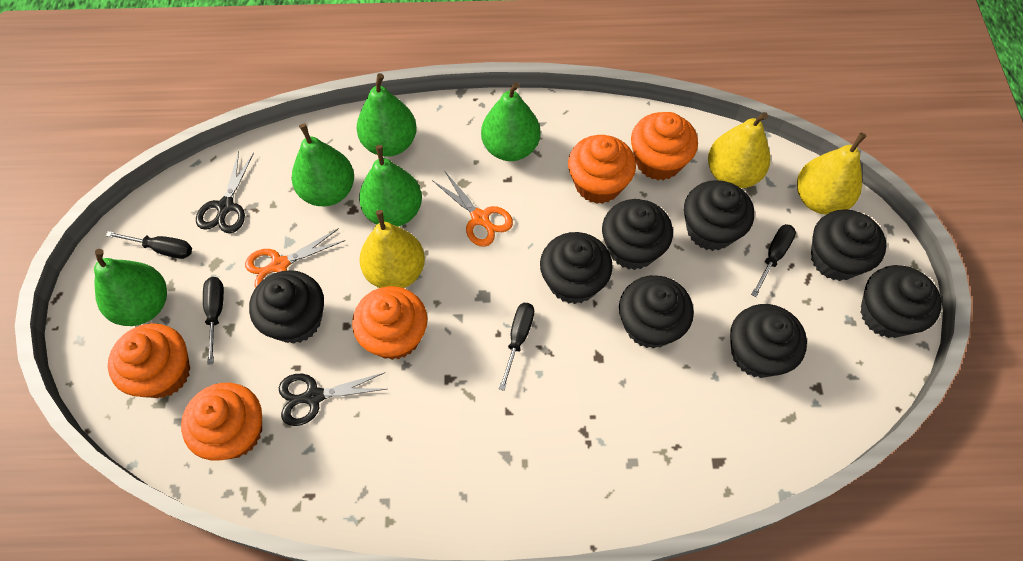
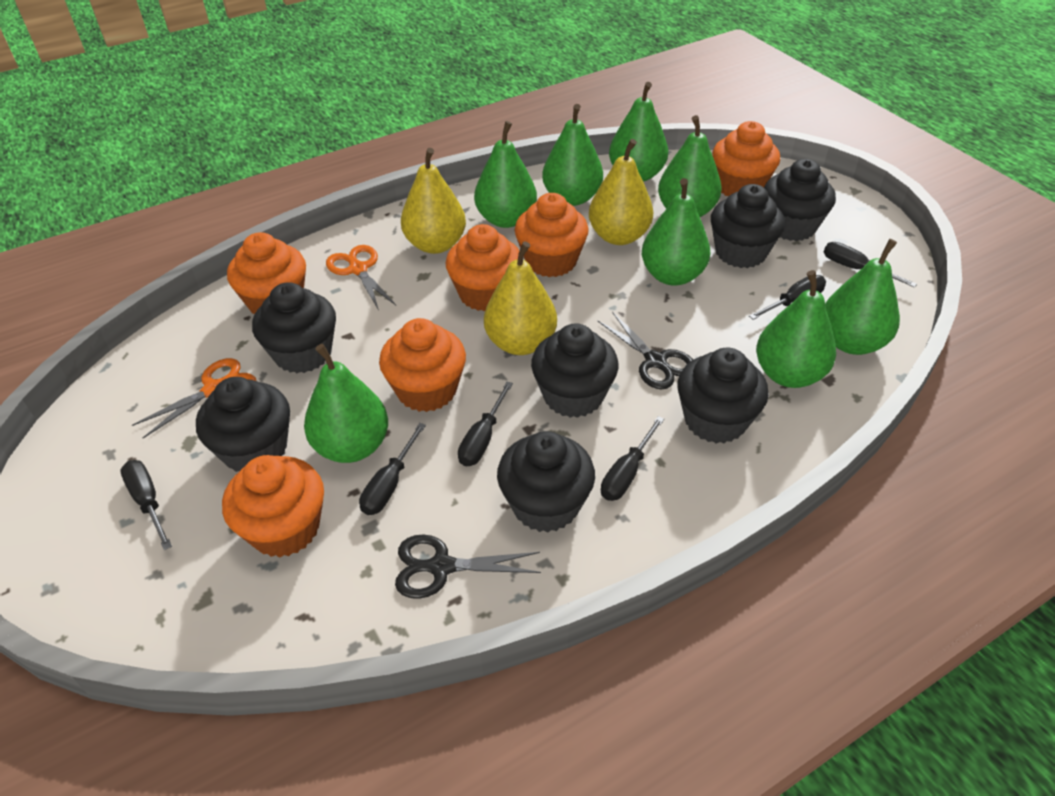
black cupcake: [249,270,324,344] [540,232,613,304] [602,199,673,270] [619,275,694,349] [684,180,754,251] [730,304,807,378] [811,209,887,281] [860,265,942,338] = 8 -> [196,377,290,472] [252,282,336,373] [497,431,595,532] [531,323,619,418] [678,347,769,443] [711,184,785,268] [764,159,836,241] = 7
black screwdriver: [106,231,192,259] [203,277,224,365] [499,303,534,391] [751,224,796,297] = 4 -> [120,460,172,550] [359,423,426,515] [458,382,513,466] [601,416,664,501] [749,275,826,320] [824,242,917,288] = 6
green pear: [94,249,167,326] [292,124,354,206] [356,73,417,157] [359,145,422,226] [481,82,541,161] = 5 -> [304,344,388,463] [474,121,537,228] [542,104,603,206] [609,82,668,182] [642,178,710,286] [658,115,722,217] [756,270,836,388] [825,239,900,355] = 8
orange cupcake: [108,323,190,398] [181,383,262,460] [352,286,427,360] [568,135,636,204] [631,112,698,180] = 5 -> [222,455,324,558] [227,232,306,314] [379,318,466,412] [445,224,519,311] [515,193,589,277] [712,121,780,197] = 6

